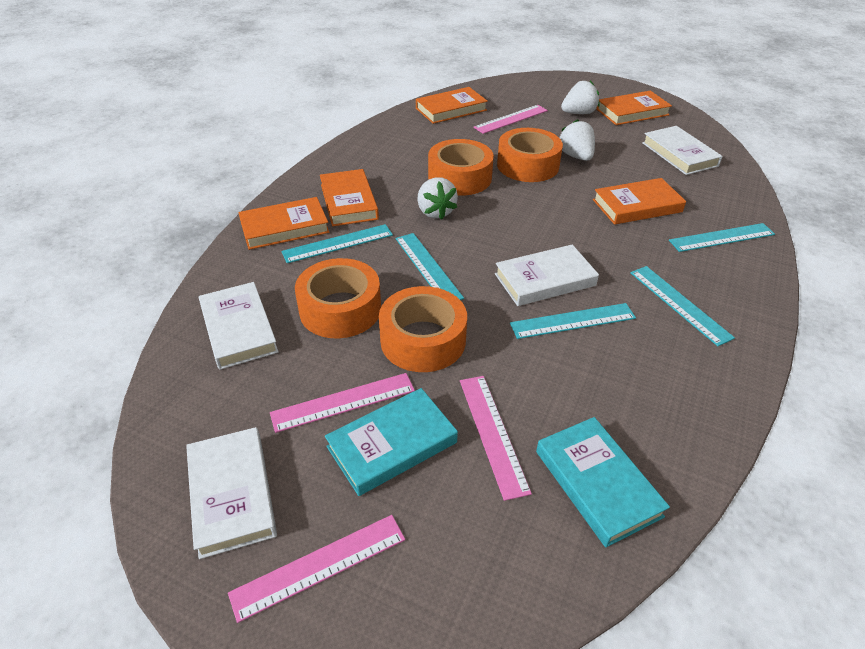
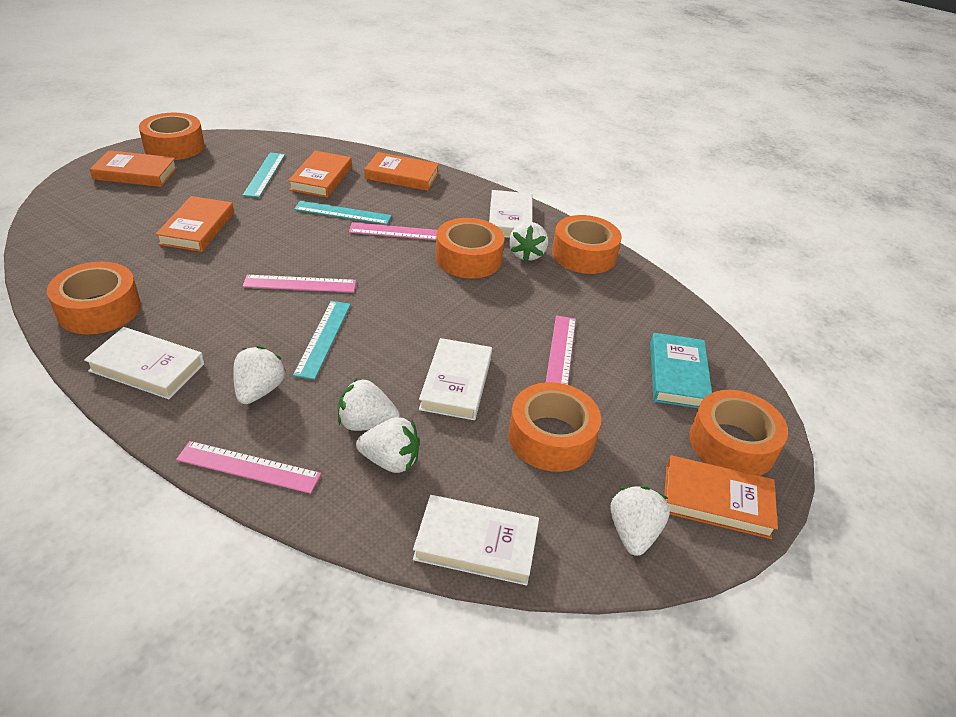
orange tape: [295,258,381,338] [379,286,467,372] [428,139,494,196] [497,128,563,182] = 4 -> [47,262,141,334] [139,113,204,160] [435,218,504,279] [508,382,601,472] [552,215,622,274] [689,390,788,476] = 6
turquoise book: [325,388,458,496] [536,417,670,547] = 2 -> [650,333,712,408] = 1
turquoise ruler: [281,224,393,263] [396,233,464,300] [510,303,636,339] [630,266,735,346] [669,223,775,252] = 5 -> [243,152,285,198] [293,301,351,380] [294,201,392,225] = 3
white strawberry: [417,177,458,220] [560,119,595,161] [561,80,599,114] = 3 -> [233,346,286,404] [338,378,400,431] [356,418,420,473] [509,222,548,262] [610,486,670,556] = 5

